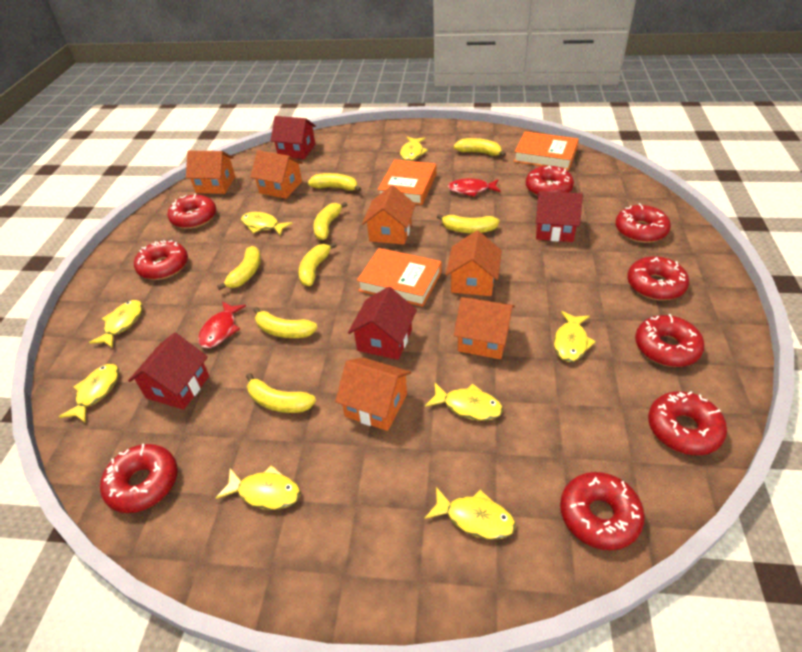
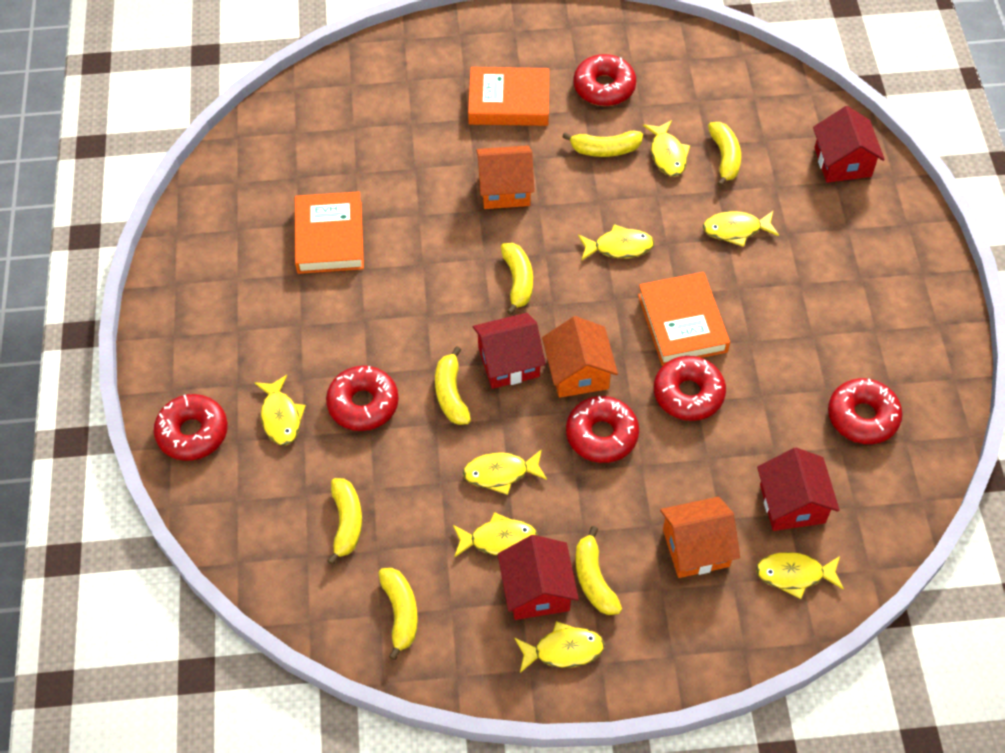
orange house: [186,151,235,194] [250,150,303,199] [335,357,411,431] [362,185,416,245] [446,231,502,296] [454,297,515,359] = 6 -> [476,145,535,209] [542,316,618,398] [660,497,740,578] = 3
red donut: [100,444,178,513] [134,240,188,280] [168,193,216,229] [526,166,574,196] [560,472,645,550] [615,203,671,243] [627,256,689,300] [635,314,704,367] [648,391,727,455] = 9 -> [154,394,228,461] [326,366,399,431] [566,396,639,463] [573,54,636,106] [654,356,726,421] [828,378,903,444] = 6
red fish: [198,301,246,348] [448,178,501,197] = 2 -> none = 0
yellow banana: [217,246,261,290] [246,373,316,413] [253,307,318,338] [299,242,337,286] [308,173,361,192] [313,202,347,240] [437,214,499,233] [454,138,506,157] = 8 -> [328,478,362,565] [379,568,418,660] [435,346,471,425] [501,243,533,315] [562,130,643,157] [575,526,622,615] [708,122,741,187] = 7

